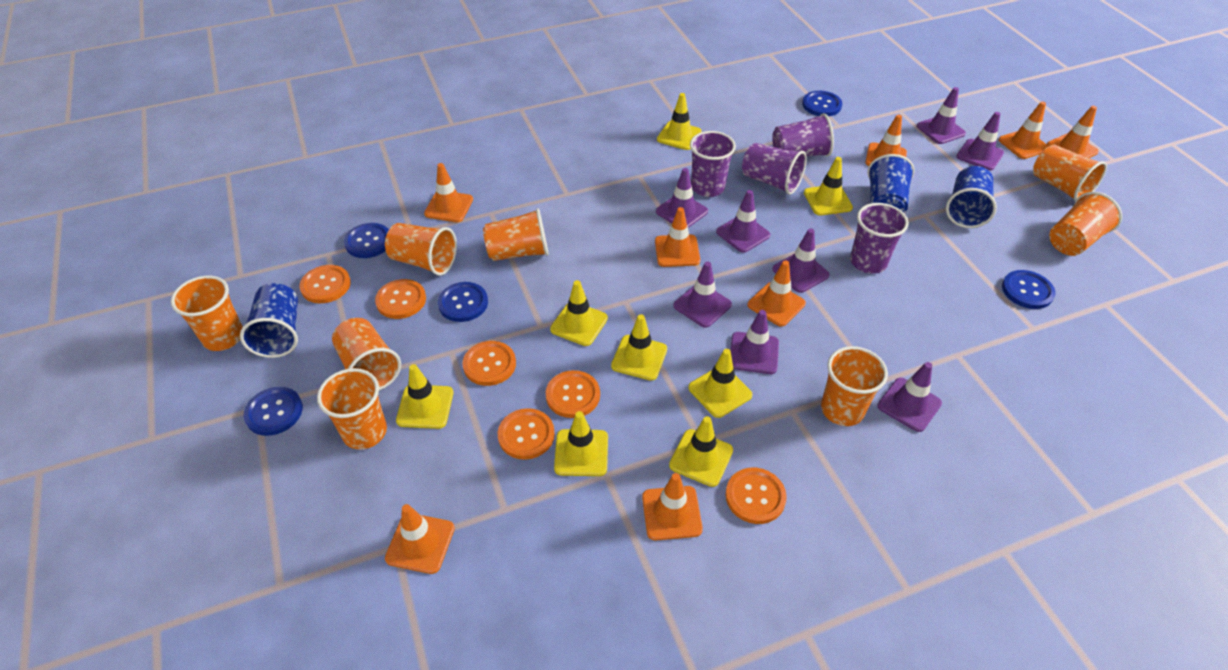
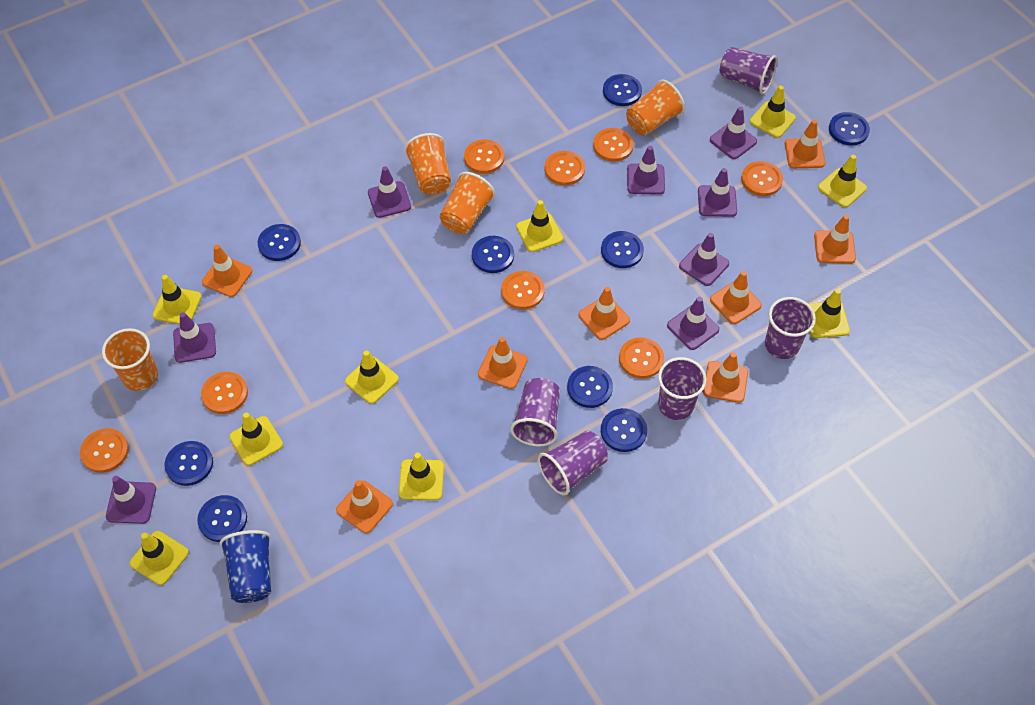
blue button: [244,387,303,436] [344,223,389,258] [438,282,488,322] [802,91,842,117] [1002,270,1055,309] = 5 -> [165,441,213,486] [197,495,247,542] [258,224,301,261] [472,236,514,273] [567,366,613,408] [601,231,644,268] [601,408,647,452] [603,74,642,106] [829,112,870,146] = 9
blue cup: [240,283,298,358] [868,154,915,214] [946,166,997,228] = 3 -> [220,530,271,603] = 1
orange button: [300,265,351,303] [375,279,426,319] [462,341,516,386] [498,408,555,460] [546,370,600,418] [725,467,787,524] = 6 -> [80,428,129,473] [201,372,248,414] [464,140,504,174] [501,271,545,310] [545,151,585,185] [593,128,634,162] [619,338,664,379] [741,161,783,196] = 8
orange cup: [171,276,243,351] [317,368,387,450] [332,318,401,391] [385,223,457,276] [483,208,548,261] [821,346,888,426] [1033,145,1107,202] [1049,192,1122,256] = 8 -> [102,328,158,391] [404,133,451,195] [439,172,496,234] [626,80,685,136] = 4
purple cup: [690,131,736,197] [742,143,807,195] [772,113,834,156] [850,203,908,274] = 4 -> [510,378,560,446] [538,431,608,496] [658,357,706,420] [720,47,777,94] [765,297,816,359] = 5
yellow traffic cone: [396,364,453,429] [550,280,608,346] [554,411,608,476] [611,314,667,381] [657,93,702,150] [669,416,733,487] [688,349,753,418] [804,157,853,216] = 8 -> [130,531,189,585] [153,275,202,325] [230,412,283,465] [345,350,399,404] [399,453,444,500] [516,200,563,252] [750,86,796,138] [808,289,850,338] [818,155,867,208] = 9

